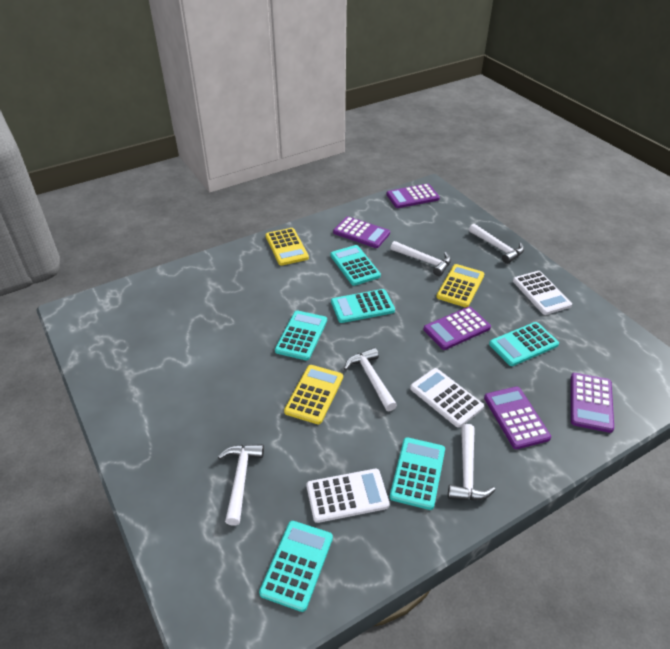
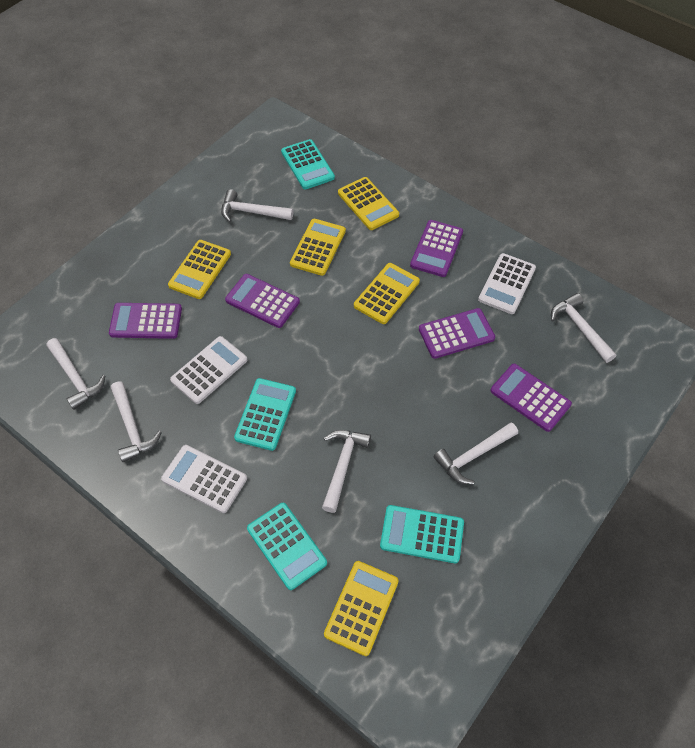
turquoise calculator: [259,521,333,612] [275,310,327,360] [330,245,381,286] [331,289,395,323] [390,437,445,510] [489,322,559,366] = 6 -> [234,378,296,451] [247,503,327,590] [281,139,335,190] [380,505,464,563] = 4
white hammer: [218,444,264,526] [344,348,397,411] [390,241,451,276] [448,424,496,500] [469,224,524,264] = 5 -> [46,338,105,410] [111,382,162,462] [221,189,293,222] [322,430,371,513] [434,423,518,485] [551,293,617,363] = 6
yellow calculator: [266,228,309,266] [284,365,343,424] [437,264,484,308] = 3 -> [168,240,231,299] [290,219,346,276] [324,561,399,656] [338,177,399,230] [354,263,420,324] = 5

